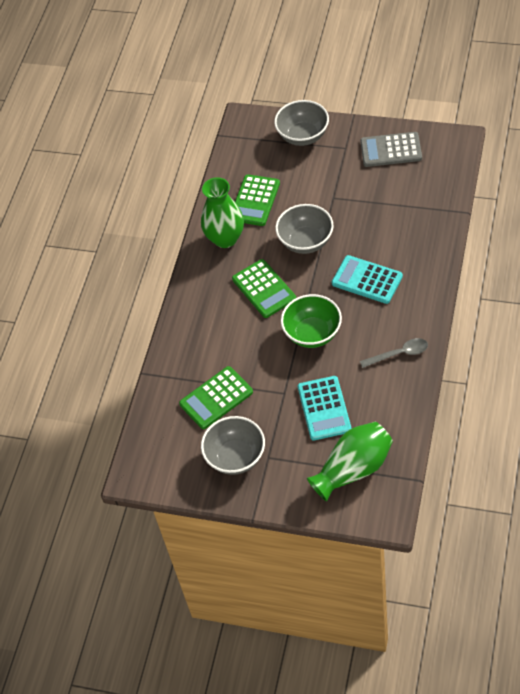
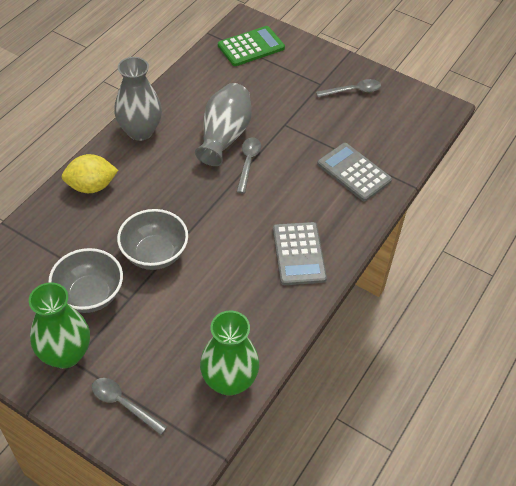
green bowl: [281,294,342,348] = 1 -> none = 0
green calculator: [179,366,253,429] [232,259,296,318] [235,174,280,226] = 3 -> [218,26,285,66] = 1
grey bowl: [201,416,265,475] [274,100,329,146] [275,204,334,254] = 3 -> [48,248,123,313] [117,209,188,270] = 2
grey calculator: [360,132,422,167] = 1 -> [273,222,327,285] [317,143,392,201] = 2
grey spoon: [360,338,428,368] = 1 -> [92,378,167,435] [237,137,261,194] [316,79,381,97] = 3
grey vase: none = 0 -> [114,57,162,141] [195,83,252,166] = 2
turquoise calculator: [298,376,351,441] [332,255,403,304] = 2 -> none = 0
yellow lemon: none = 0 -> [62,154,118,193] = 1

